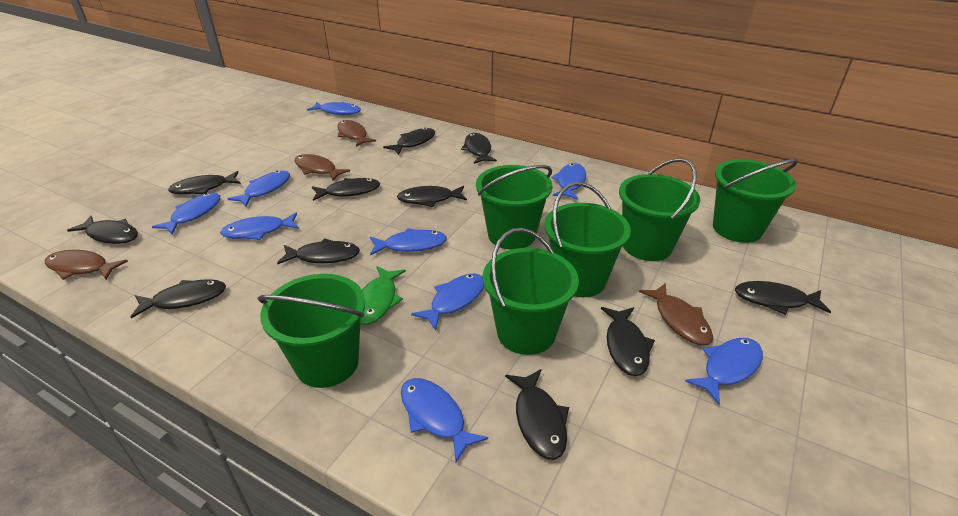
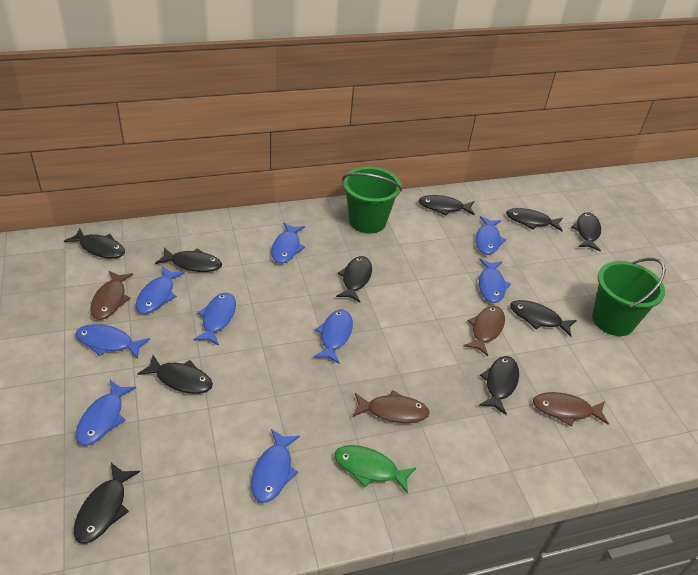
black fish: [67,216,138,244] [131,279,226,318] [168,171,241,194] [277,238,360,265] [312,178,380,201] [383,128,435,155] [397,186,467,207] [461,133,497,164] [505,369,569,460] [601,307,655,376] [735,281,831,315] = 11 -> [64,228,125,259] [74,463,140,544] [137,355,213,394] [155,248,222,272] [336,256,372,302] [418,195,475,215] [479,356,519,415] [506,208,563,231] [510,300,577,337] [571,212,601,251] = 10
green bucket: [258,274,365,388] [476,165,553,250] [483,228,579,355] [544,182,631,297] [619,158,700,261] [713,159,798,243] = 6 -> [342,167,402,233] [592,258,666,336] = 2

